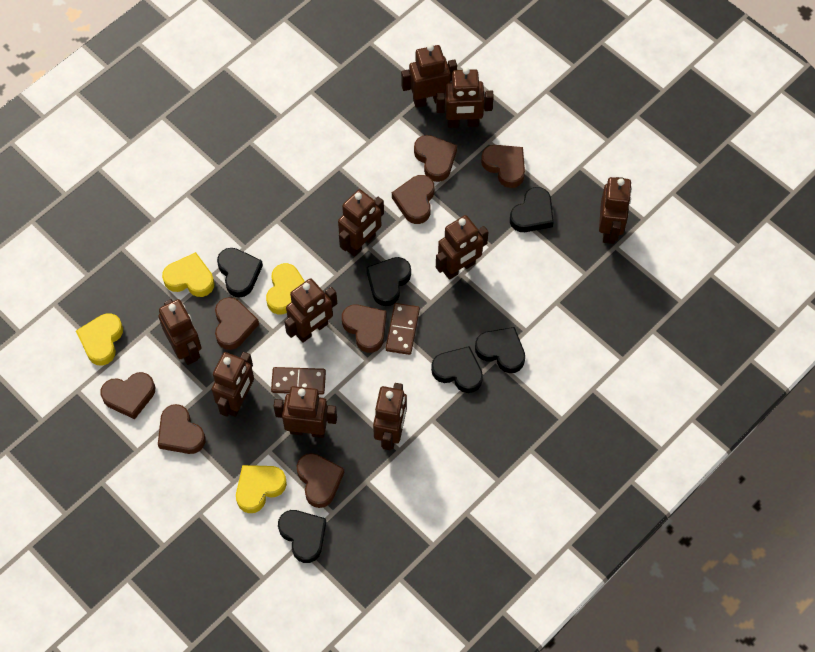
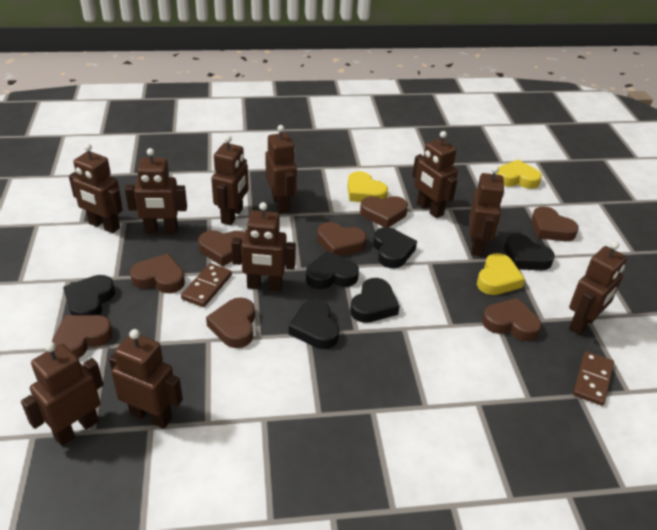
yellow heart: [76,313,123,365] [162,252,214,297] [236,465,287,513] [266,263,305,314] = 4 -> [348,171,388,202] [477,253,525,295] [496,160,542,189] = 3

